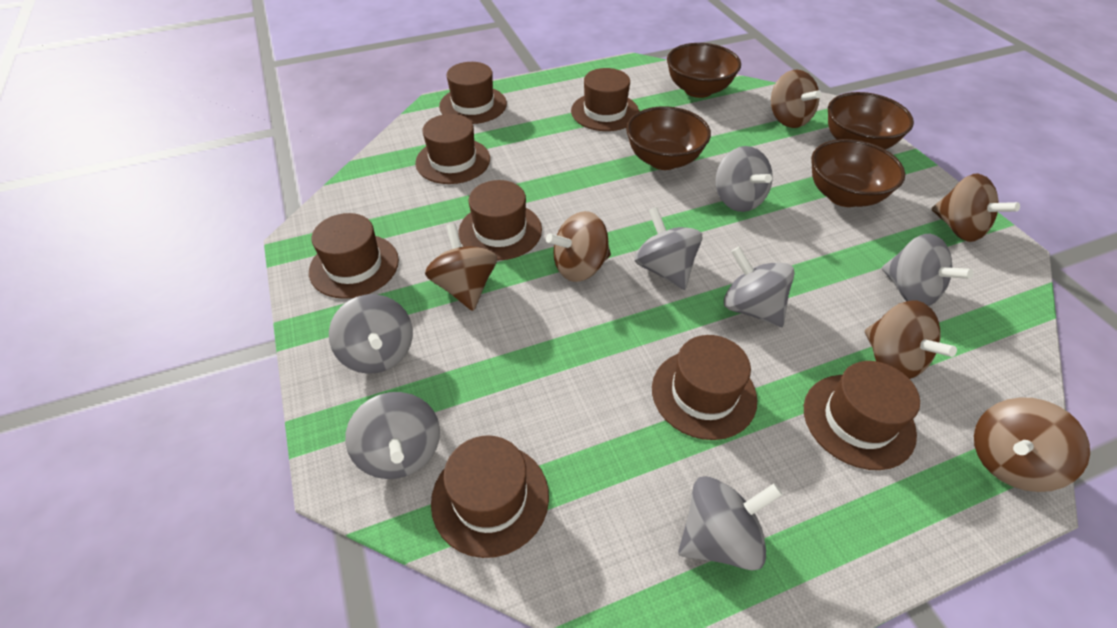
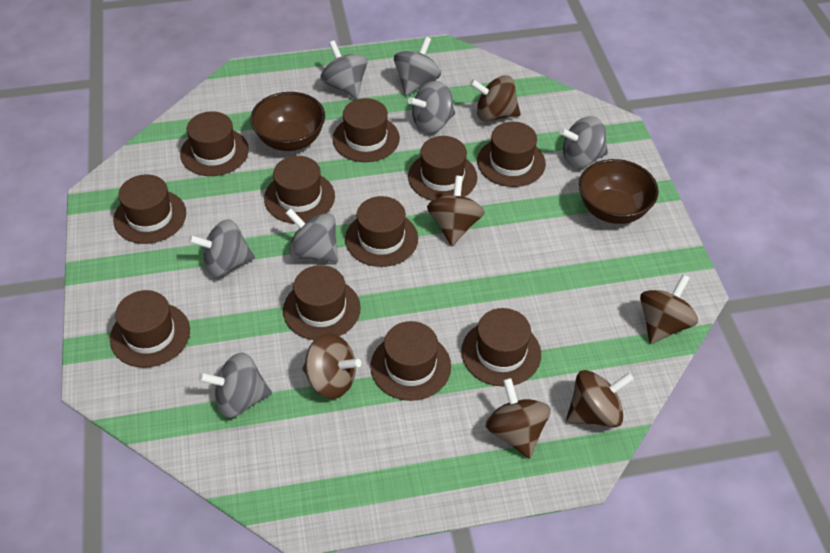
brown bowl: [626,106,711,170] [667,43,741,98] [811,139,905,207] [828,92,914,149] = 4 -> [250,92,325,151] [579,159,659,224] = 2
brown hat: [309,213,399,299] [415,114,490,184] [431,435,549,558] [439,62,507,124] [458,180,542,260] [571,68,639,131] [652,335,757,440] [804,361,920,470] = 8 -> [110,290,190,368] [113,174,186,244] [180,111,249,176] [264,156,335,223] [283,265,361,340] [333,98,400,162] [345,196,418,267] [370,321,451,401] [408,136,477,201] [461,308,541,387] [477,122,546,187] = 11

